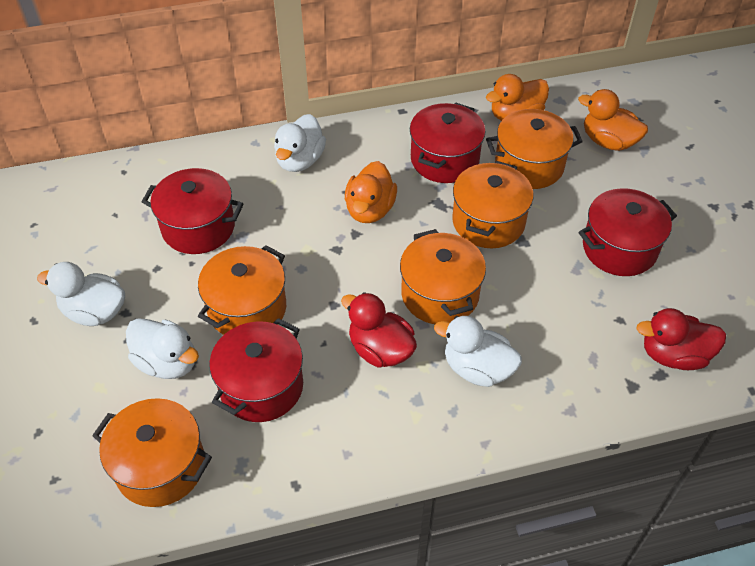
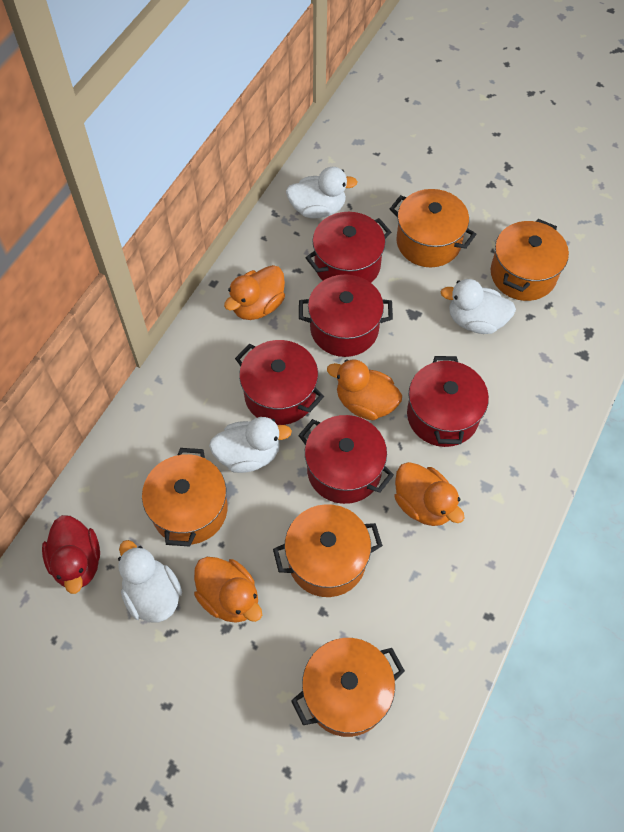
orange duck: [345,161,397,223] [486,74,549,121] [578,89,648,151] = 3 -> [194,557,262,623] [224,265,285,320] [327,359,402,420] [395,462,465,526] = 4
red duck: [341,292,417,368] [636,308,726,370] = 2 -> [42,515,100,594] = 1
red pot: [142,168,243,254] [209,318,303,422] [410,102,485,183] [579,188,677,276] = 4 -> [235,340,324,425] [298,415,394,504] [299,274,393,357] [306,212,391,283] [407,356,489,447] = 5

